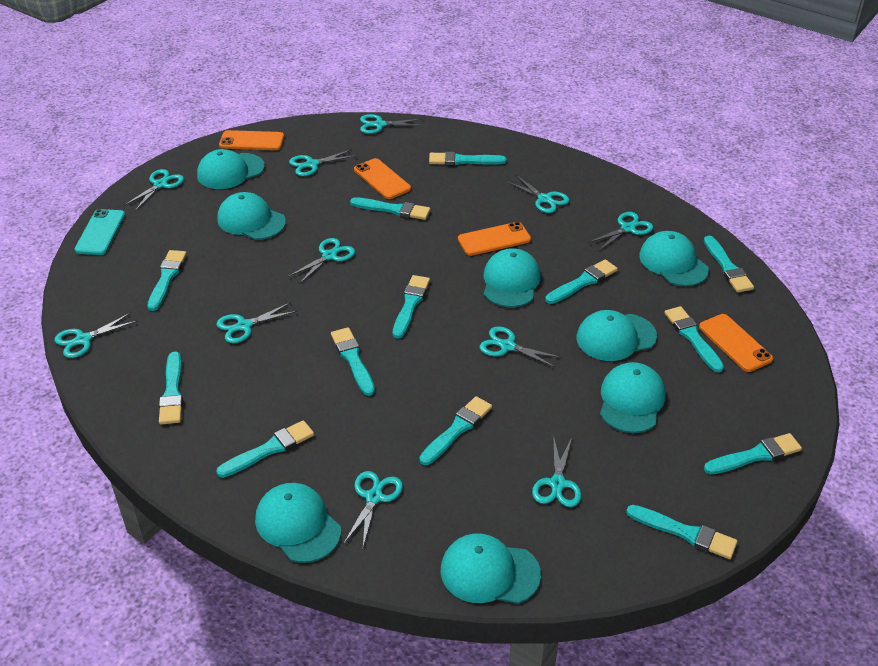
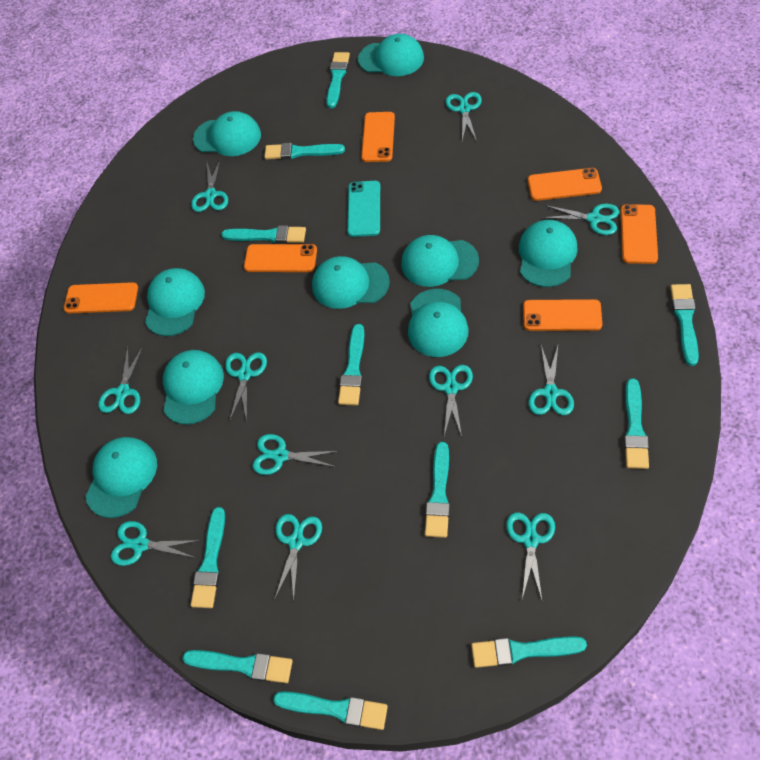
orange phone: [219,130,284,150] [354,158,411,199] [458,222,531,256] [699,314,773,372] = 4 -> [64,282,138,313] [244,244,317,272] [361,112,395,162] [523,299,602,331] [528,168,602,201] [620,204,658,264] = 6
turquoise brush: [147,250,187,311] [159,352,183,424] [216,420,314,478] [331,327,375,396] [350,197,430,220] [393,275,430,339] [419,396,492,465] [429,152,507,165] [545,259,618,304] [626,505,738,559] [664,306,724,373] [704,236,754,293] [704,433,802,474] = 13 -> [182,650,293,683] [191,507,225,608] [221,225,306,244] [264,143,345,160] [273,691,388,730] [326,52,350,108] [338,324,365,405] [425,442,450,538] [471,636,587,668] [624,378,649,469] [670,284,699,366] = 11
turquoise cap: [197,149,265,189] [217,192,286,240] [255,483,341,563] [440,533,541,604] [484,248,541,307] [577,310,657,361] [600,362,665,433] [639,231,709,286] = 8 -> [85,437,157,518] [145,268,205,336] [163,350,224,425] [193,111,261,156] [312,256,390,309] [358,34,424,76] [401,235,479,287] [408,289,469,357] [519,220,578,287] = 9

